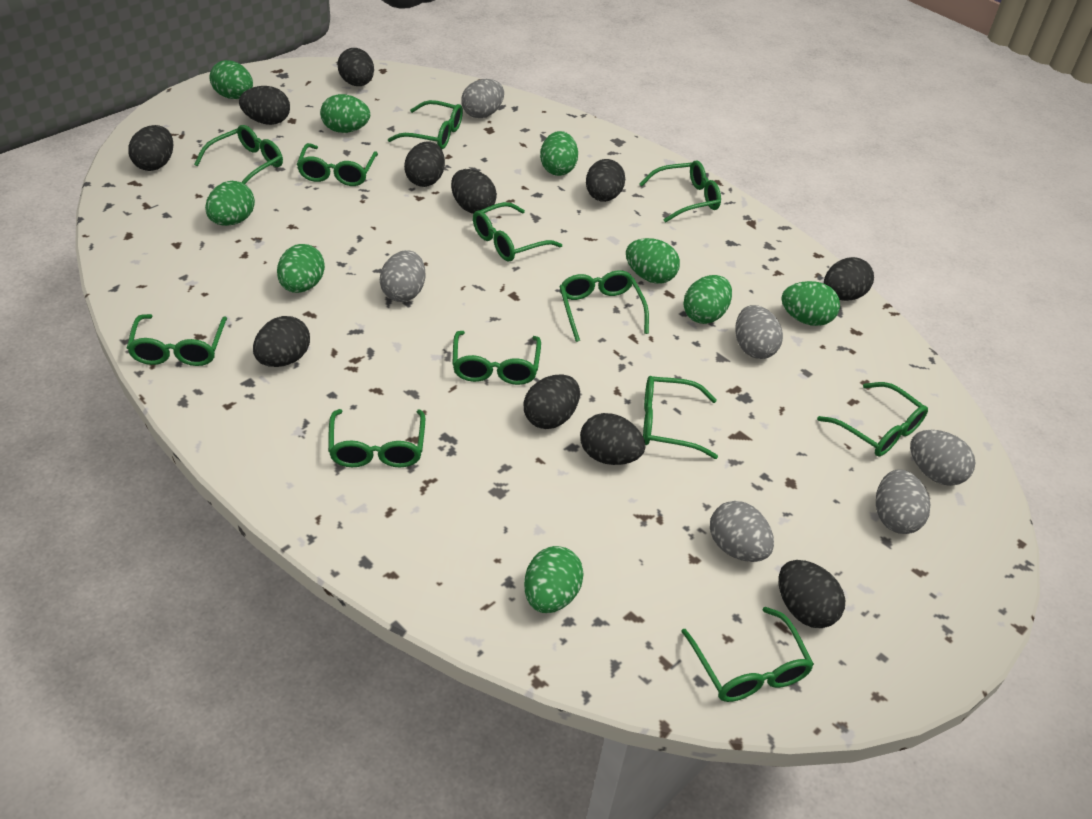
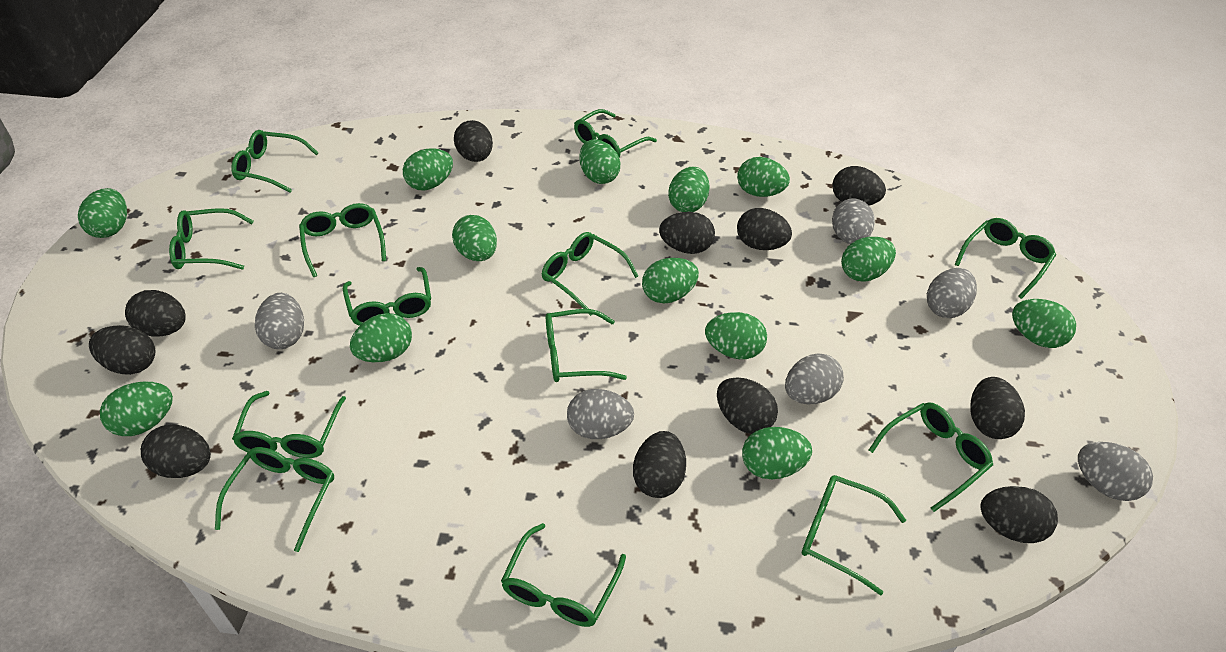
green egg: [205,181,255,226] [210,60,253,99] [277,244,325,293] [320,94,370,133] [524,546,584,613] [540,131,578,176] [626,238,680,284] [683,275,732,324] [781,281,840,326] = 9 -> [78,188,127,238] [100,381,173,436] [350,313,412,362] [403,148,453,191] [452,215,497,261] [579,139,620,184] [642,258,699,304] [668,167,710,212] [705,312,767,359] [737,157,790,197] [742,427,812,479] [841,237,896,282] [1012,299,1076,348] = 13
green glasses: [127,314,227,366] [194,125,283,184] [297,143,378,186] [328,409,425,468] [388,100,463,149] [452,331,541,385] [473,202,562,262] [559,270,649,342] [640,160,721,223] [643,376,718,459] [681,607,814,702] [817,382,928,456] = 12 -> [169,208,254,270] [215,447,334,552] [231,130,319,193] [232,391,346,458] [299,203,386,277] [343,267,431,326] [501,523,626,627] [542,232,639,316] [546,309,627,382] [574,109,657,157] [802,475,906,595] [869,402,993,512] [955,218,1056,299] = 13

